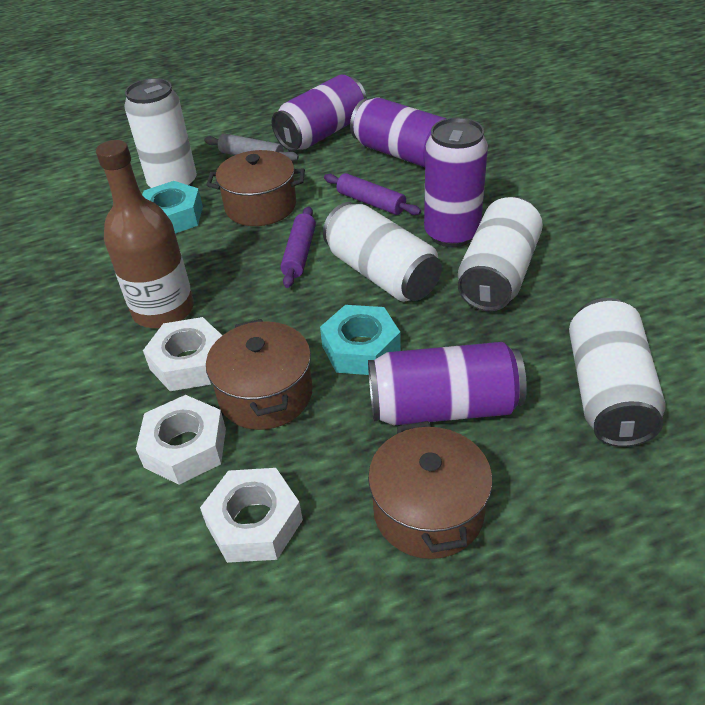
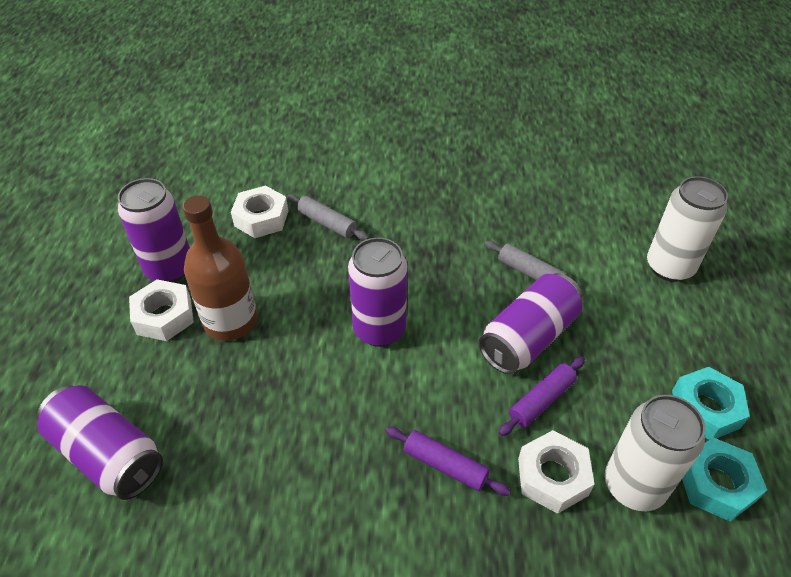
brown pot: [206,150,305,226] [206,319,313,430] [368,421,493,559] = 3 -> none = 0
grey rolling pin: [204,133,299,161] = 1 -> [287,194,369,241] [484,241,583,292] = 2
white can: [124,78,197,188] [323,202,442,302] [458,197,543,311] [569,298,665,447] = 4 -> [605,395,705,511] [647,176,728,282] = 2

